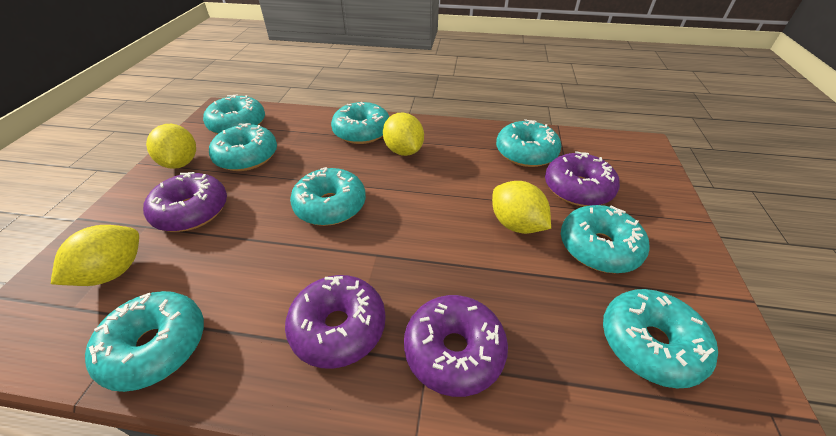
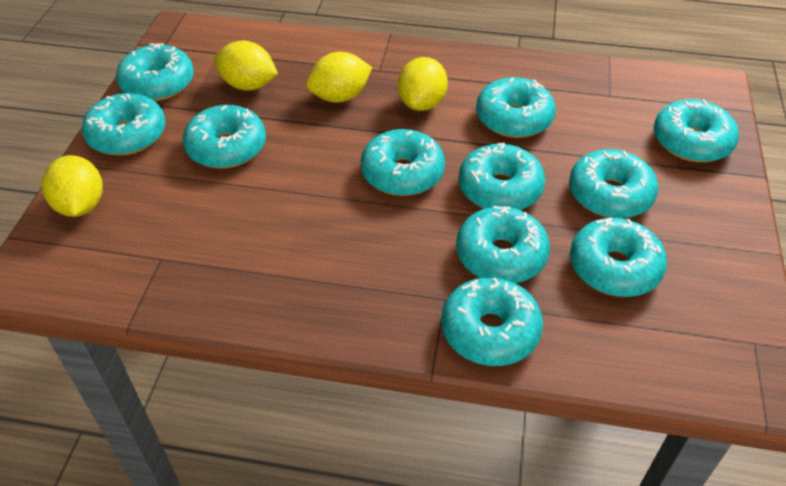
purple donut: [143,172,227,232] [285,275,386,369] [404,295,508,397] [545,151,620,206] = 4 -> none = 0
turquoise donut: [85,291,204,392] [203,94,265,134] [209,123,277,171] [290,167,366,226] [331,102,389,144] [496,119,561,167] [561,205,650,273] [603,289,718,389] = 8 -> [82,93,166,156] [116,43,194,101] [183,105,266,169] [361,129,445,196] [441,277,543,366] [456,206,550,283] [458,143,545,210] [476,77,556,138] [569,149,658,219] [570,217,667,297] [654,99,739,162] = 11

